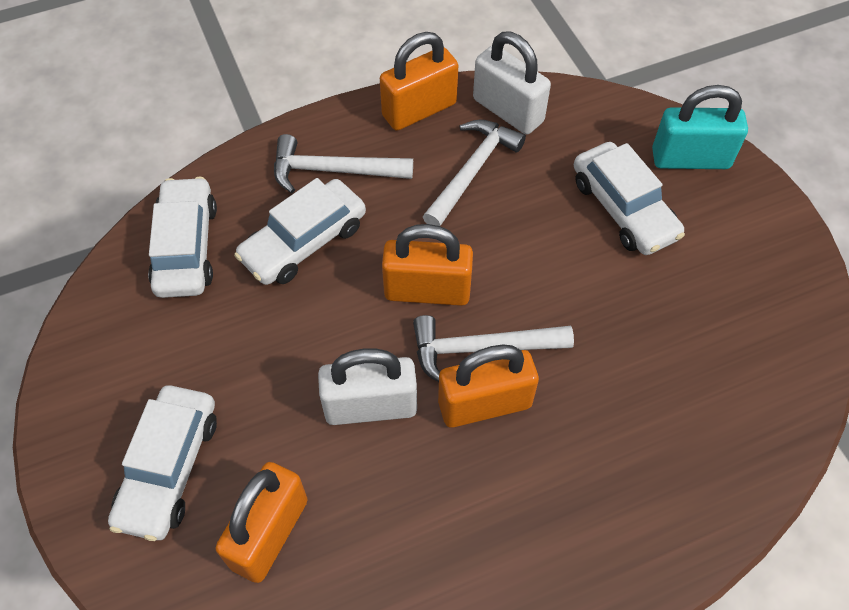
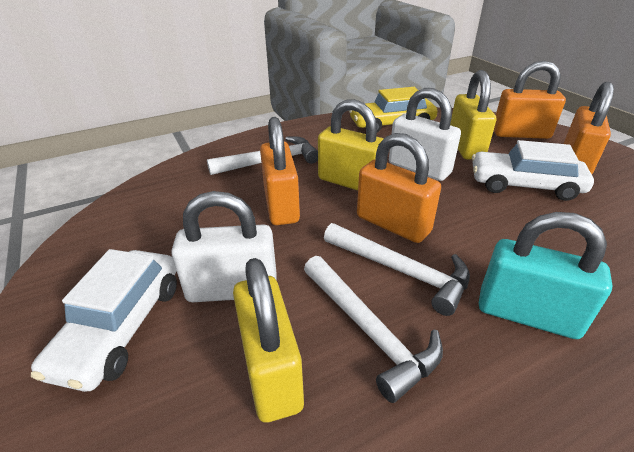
white car: [108,385,217,541] [148,176,217,298] [234,178,366,285] [574,142,685,255] = 4 -> [31,249,177,392] [472,140,594,201] = 2
yellow car: none = 0 -> [349,87,438,132] = 1
yellow padlock: none = 0 -> [233,258,304,422] [318,99,384,190] [450,70,496,160] = 3

